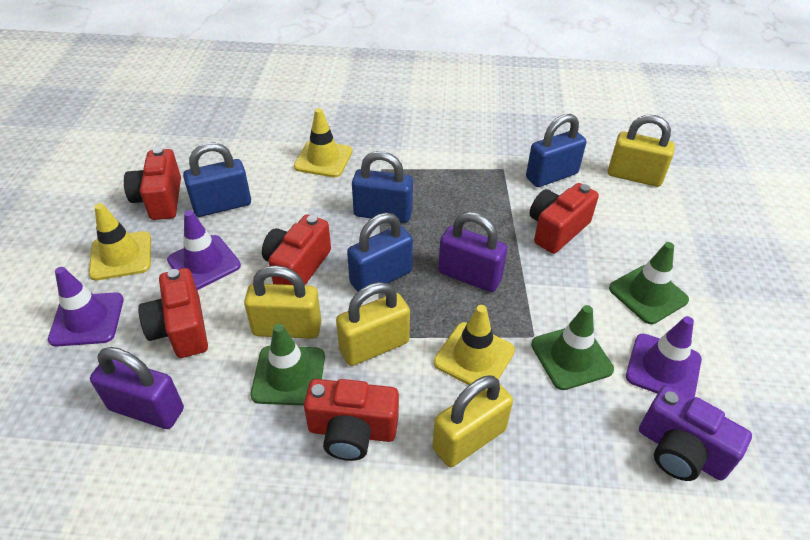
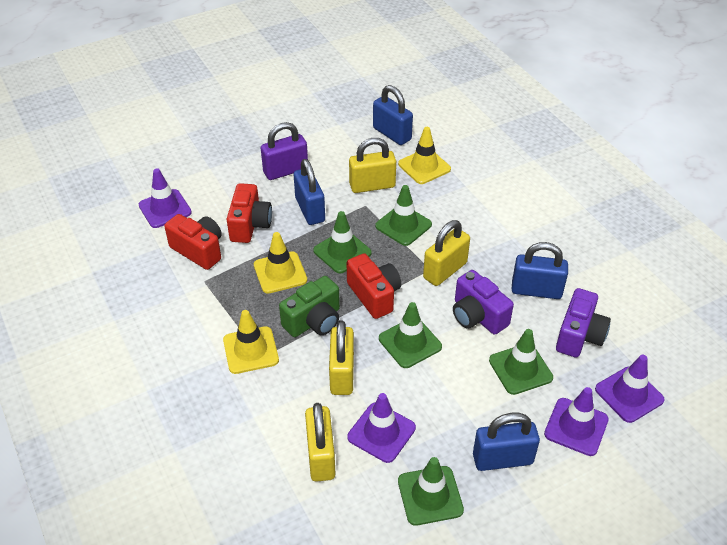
green camera: none = 0 -> [279,276,340,337] = 1
green traffic cone: [251,324,325,406] [531,305,614,390] [609,242,689,324] = 3 -> [313,211,372,273] [375,185,432,246] [379,302,442,368] [398,457,464,526] [489,329,553,395] = 5
purple camera: [639,385,752,481] = 1 -> [453,270,514,335] [556,288,611,358] = 2
purple padlock: [90,347,184,429] [438,212,508,292] = 2 -> [261,122,308,180] = 1
purple traffic cone: [48,267,124,347] [167,210,241,290] [626,316,702,399] = 3 -> [139,168,192,228] [347,393,416,463] [544,387,609,456] [595,355,665,423] = 4
red camera: [124,148,181,220] [138,268,208,358] [262,215,331,286] [304,379,399,461] [529,183,599,254] = 5 -> [164,214,222,270] [227,183,272,243] [347,253,401,319] = 3

